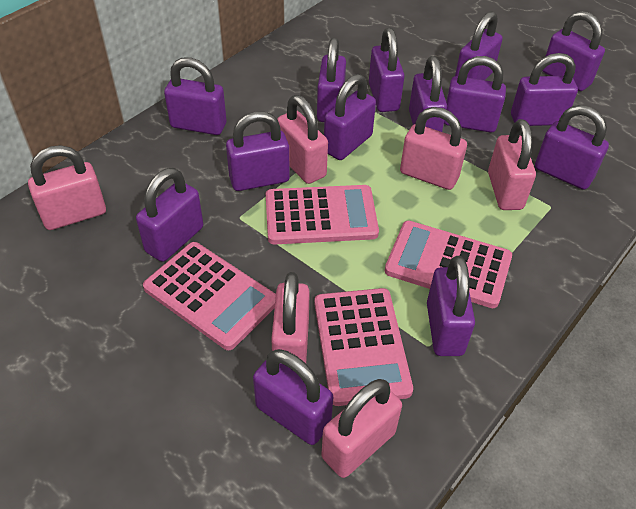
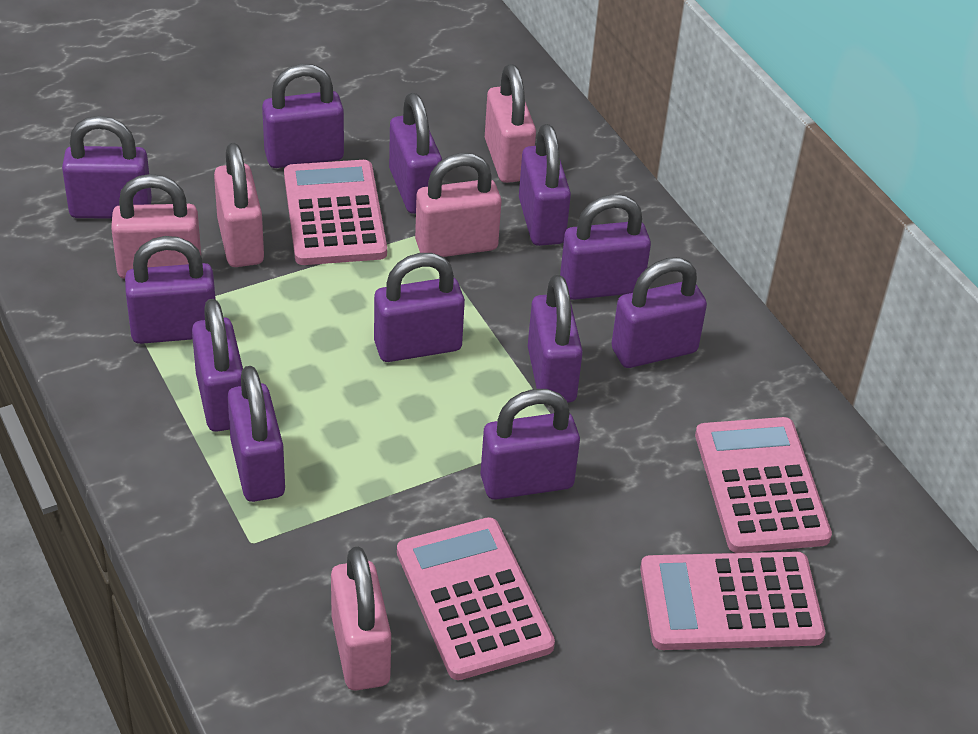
pink padlock: [28,145,106,230] [271,272,310,363] [277,95,328,184] [321,379,402,478] [400,107,467,190] [488,119,536,210] = 6 -> [111,174,201,279] [214,143,264,267] [331,547,391,691] [415,153,502,257] [485,64,536,183] = 5
purple padlock: [136,168,203,262] [164,58,226,135] [226,112,290,191] [253,349,333,445] [317,38,346,122] [324,74,376,160] [369,28,405,112] [409,56,447,132] [427,256,475,356] [444,56,506,133] [455,11,503,80] [511,53,578,126] [535,105,609,190] [543,11,605,91] = 14 -> [62,116,152,219] [125,236,216,344] [192,299,243,432] [227,366,285,502] [262,64,344,168] [374,253,465,362] [389,93,442,214] [480,389,580,500] [519,124,571,246] [528,274,583,403] [560,194,651,300] [612,257,707,368] = 12

